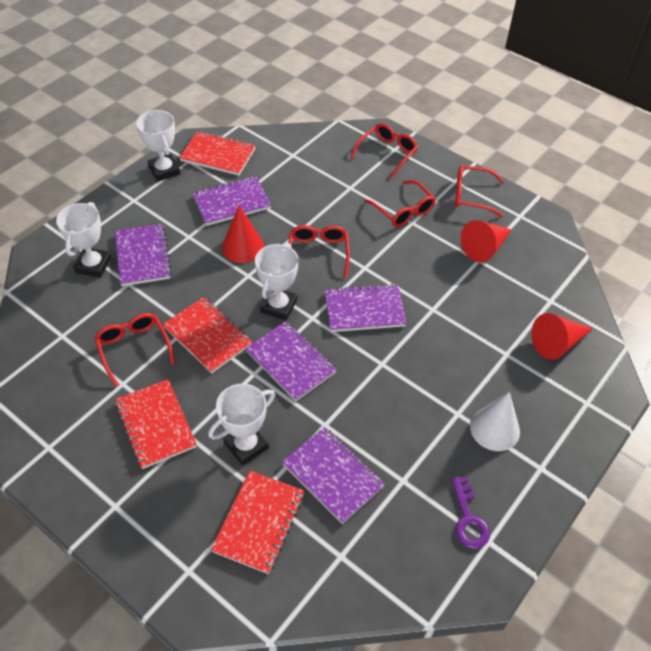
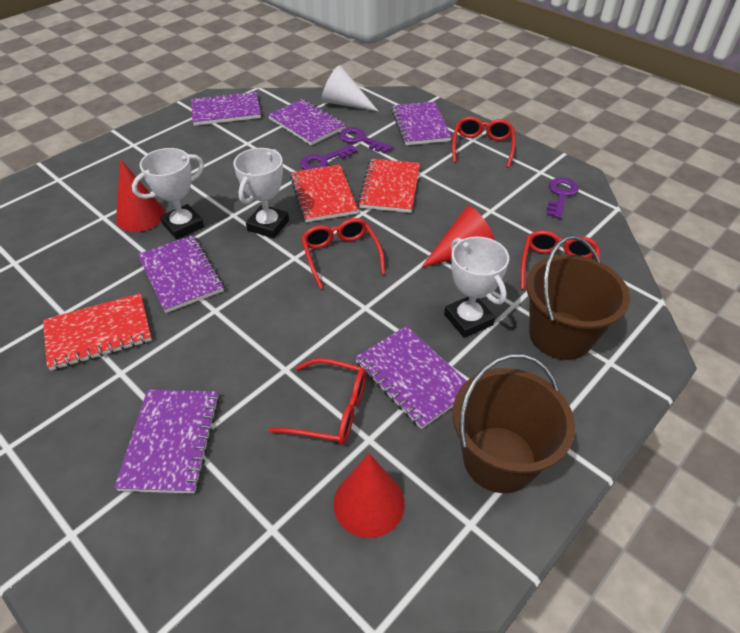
brown bucket: none = 0 -> [453,354,575,493] [526,236,630,360] = 2
purple key: [451,477,490,549] = 1 -> [300,145,357,170] [339,127,393,154] [547,177,579,219] = 3
purple notebook: [115,224,172,286] [193,176,271,226] [245,321,337,401] [282,427,385,524] [325,284,407,332] = 5 -> [114,389,220,494] [138,235,224,313] [191,91,261,126] [268,99,346,145] [355,326,466,429] [391,102,452,145] = 6
red glasses: [95,313,175,387] [289,225,350,278] [351,123,418,179] [364,180,436,227] [455,165,505,217] = 5 -> [268,358,366,445] [301,218,385,289] [452,117,515,168] [520,230,601,289] = 4
red notebook: [115,379,197,469] [163,297,252,373] [179,131,256,176] [211,471,304,574] = 4 -> [43,293,152,371] [290,165,358,222] [358,159,420,213] = 3
white trophy: [56,202,111,278] [136,110,181,182] [208,384,275,466] [255,243,299,320] = 4 -> [132,148,204,240] [234,148,289,238] [444,237,509,338] = 3

